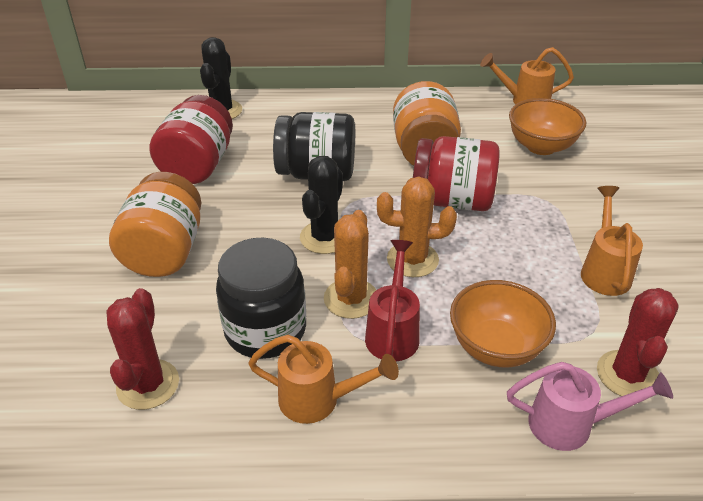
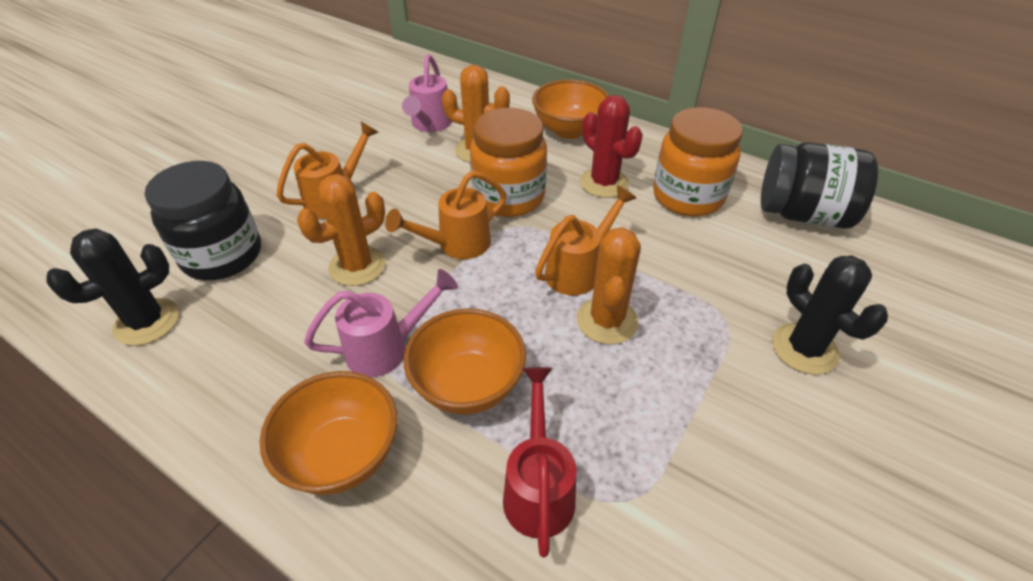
orange bowl: [450,280,556,367] [509,98,586,155] = 2 -> [260,371,398,495] [404,308,526,415] [532,79,609,139] = 3
orange cactus: [324,210,376,319] [377,177,457,277] = 2 -> [297,174,386,286] [442,65,510,163] [576,227,641,344] = 3
pink watering can: [507,362,673,451] = 1 -> [304,269,458,377] [402,54,452,132] = 2
red cactus: [106,288,179,410] [597,288,679,396] = 2 -> [580,95,643,198] = 1
red jar: [149,95,233,184] [413,136,500,211] = 2 -> none = 0

